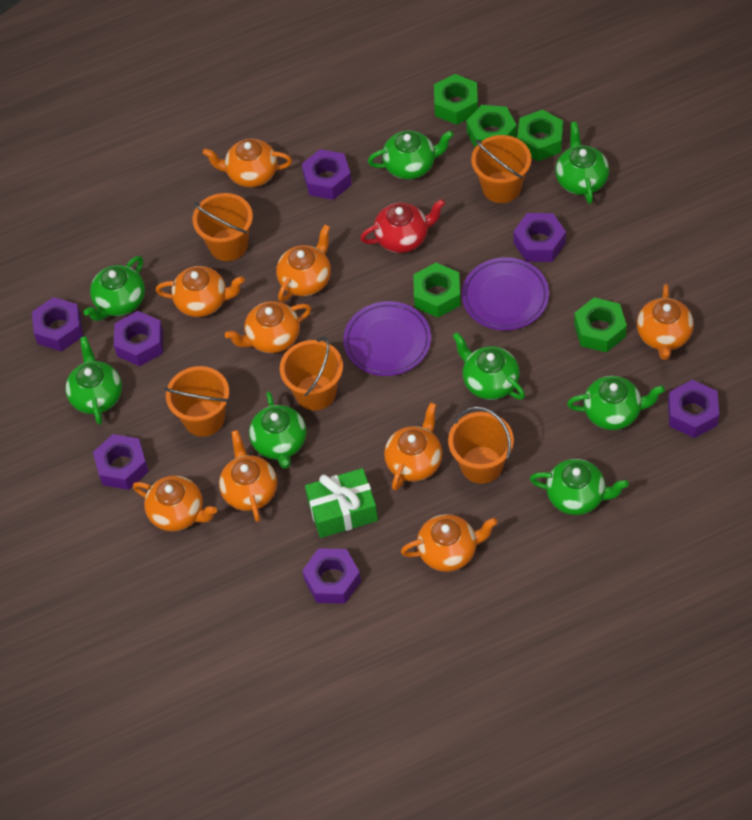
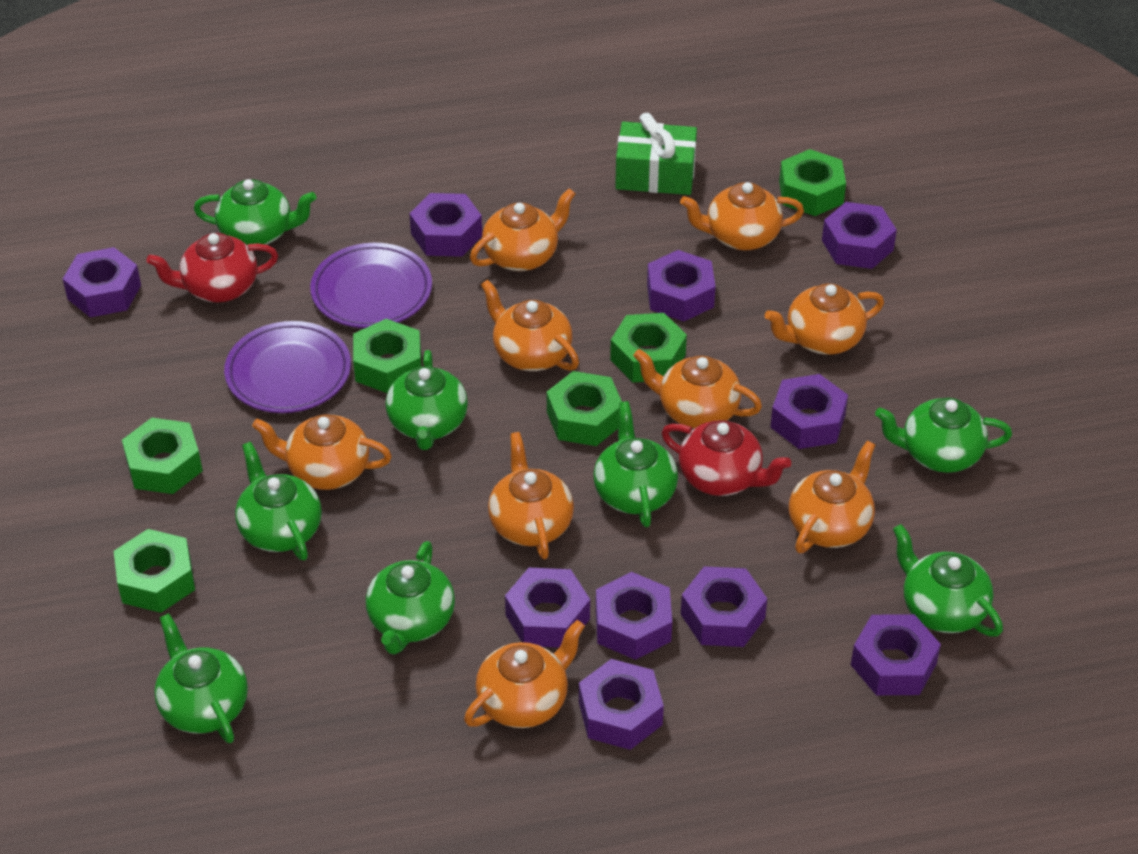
green nut: [413,263,461,317] [434,74,478,125] [466,105,517,147] [517,110,563,161] [574,297,627,353] = 5 -> [114,529,195,613] [122,418,203,494] [353,319,421,393] [547,371,622,446] [610,313,687,382] [779,149,846,216] = 6
orange bucket: [165,366,229,437] [193,193,253,261] [280,337,343,410] [448,407,514,484] [471,135,531,203] = 5 -> none = 0
purple nut: [32,297,83,351] [93,434,149,490] [114,311,163,366] [302,149,352,200] [302,548,361,604] [513,213,566,262] [668,380,719,438] = 7 -> [63,247,141,317] [409,193,482,257] [505,568,590,648] [579,659,664,750] [596,572,672,660] [647,250,716,322] [681,566,767,647] [770,374,848,449] [822,202,897,269] [851,614,941,695] = 10
red teapot: [360,199,445,253] = 1 -> [146,233,278,302] [661,420,791,496] = 2

